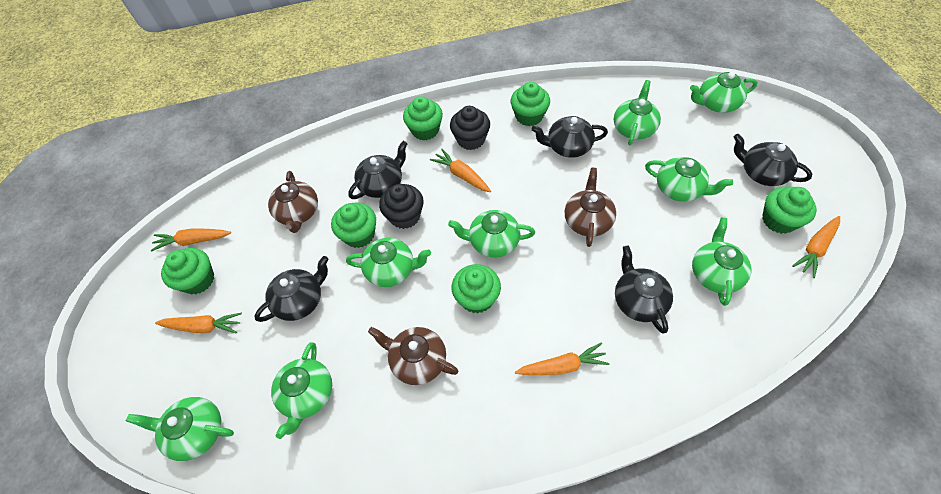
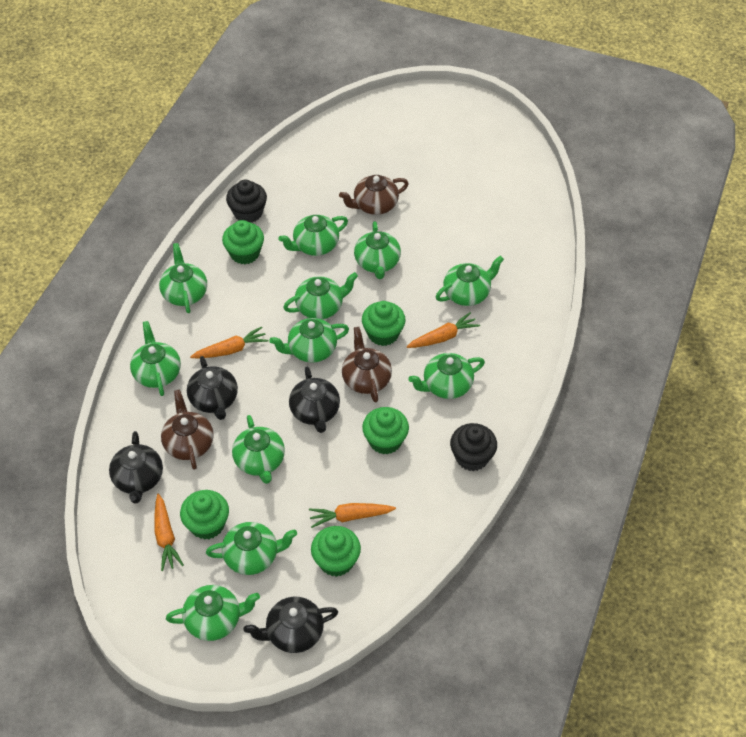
black teapot: [254,256,329,322] [348,141,408,199] [532,116,608,158] [615,245,673,333] [734,134,812,186] = 5 -> [109,431,163,504] [187,356,238,420] [243,597,338,653] [289,366,340,433] = 4
green cupcake: [161,248,214,294] [331,202,376,248] [403,96,443,141] [452,264,501,313] [511,82,550,126] [762,187,817,234] = 6 -> [180,490,229,540] [222,220,264,264] [311,526,361,577] [362,301,406,346] [362,407,409,455] = 5
green teapot: [126,397,234,461] [271,342,332,439] [346,238,431,287] [448,210,535,258] [614,80,661,145] [645,157,733,202] [690,72,757,113] [692,218,751,306] = 8 -> [130,321,181,396] [159,243,207,313] [166,585,260,641] [206,522,297,575] [232,415,285,484] [269,318,349,363] [278,215,348,256] [283,272,358,319] [354,221,401,279] [408,353,485,399] [436,256,504,306] = 11
orange carrot: [151,228,231,251] [155,313,242,333] [430,149,491,192] [515,342,610,375] [792,216,840,278] = 5 -> [154,494,184,571] [190,327,268,359] [309,503,396,528] [407,312,480,348] = 4

